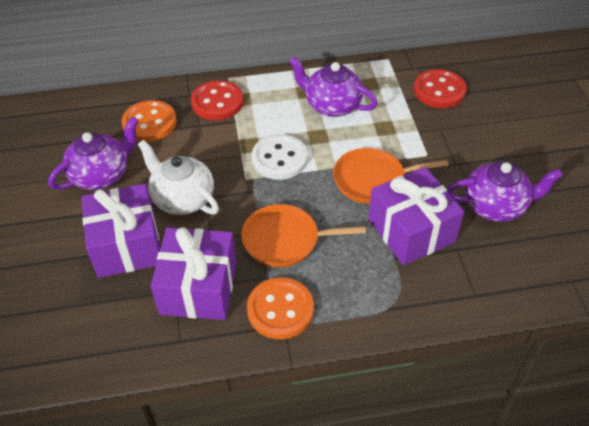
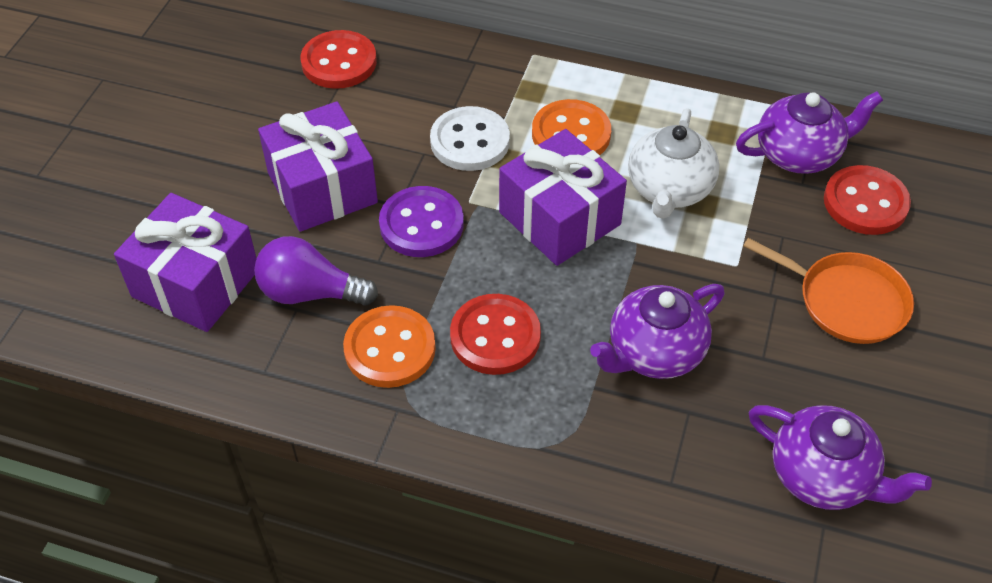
orange pan: [241,204,366,267] [333,148,449,204] = 2 -> [743,238,914,344] = 1
purple button: none = 0 -> [379,186,464,257] = 1
purple light bulb: none = 0 -> [254,236,378,306] = 1
red button: [191,80,244,120] [414,69,467,108] = 2 -> [301,30,377,89] [450,294,541,375] [824,165,911,235] = 3

